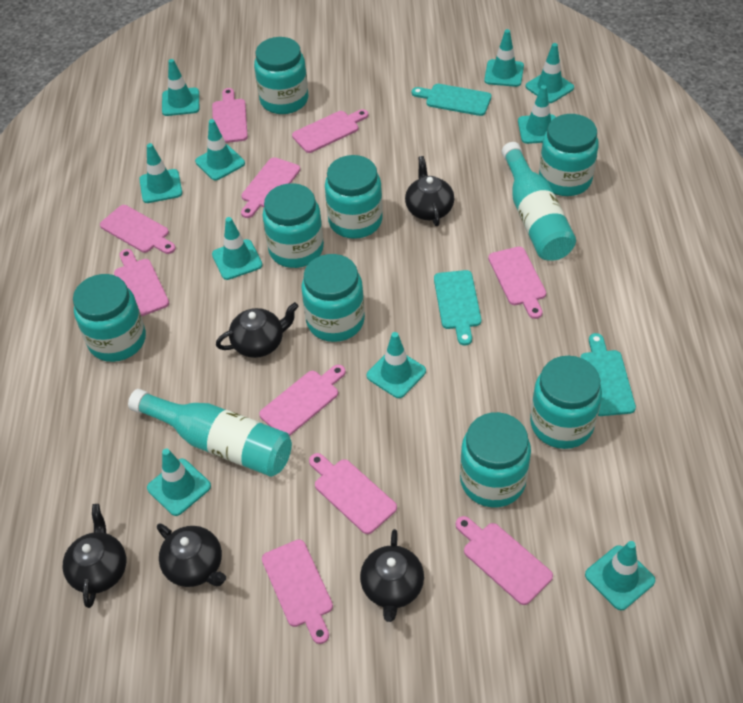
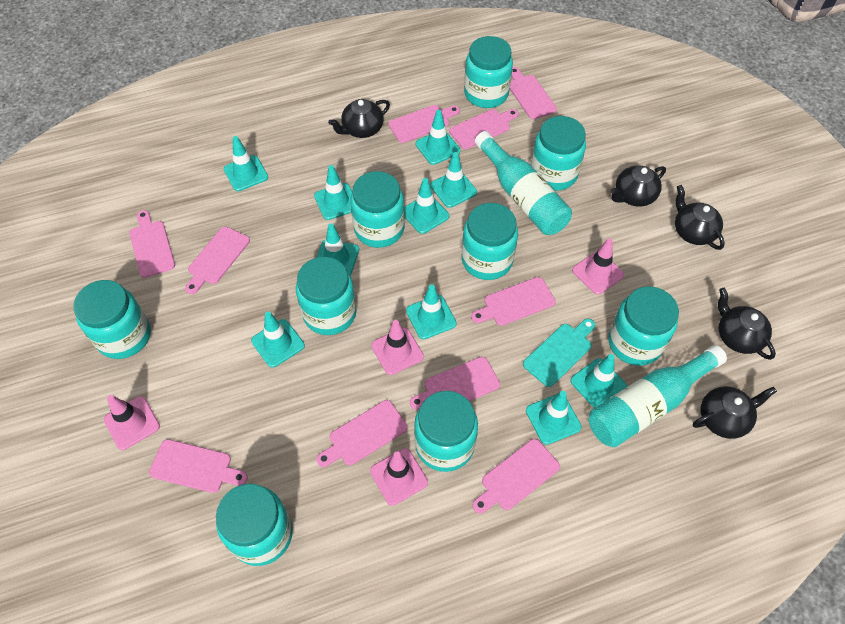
pink traffic cone: none = 0 -> [104,395,160,450] [370,448,428,506] [371,320,424,375] [572,238,624,295] = 4
turquoise cutting board: [412,84,491,116] [434,270,481,345] [580,333,636,416] = 3 -> [523,319,595,387] = 1
turquoise jar: [73,274,146,362] [254,37,308,114] [263,183,324,268] [301,254,365,342] [325,155,383,239] [460,412,531,507] [530,356,602,449] [539,114,599,196] = 8 -> [73,280,151,359] [216,484,293,566] [296,257,357,335] [350,171,405,248] [414,391,478,472] [462,203,518,280] [464,36,513,108] [531,116,586,191] [608,286,679,366] = 9

